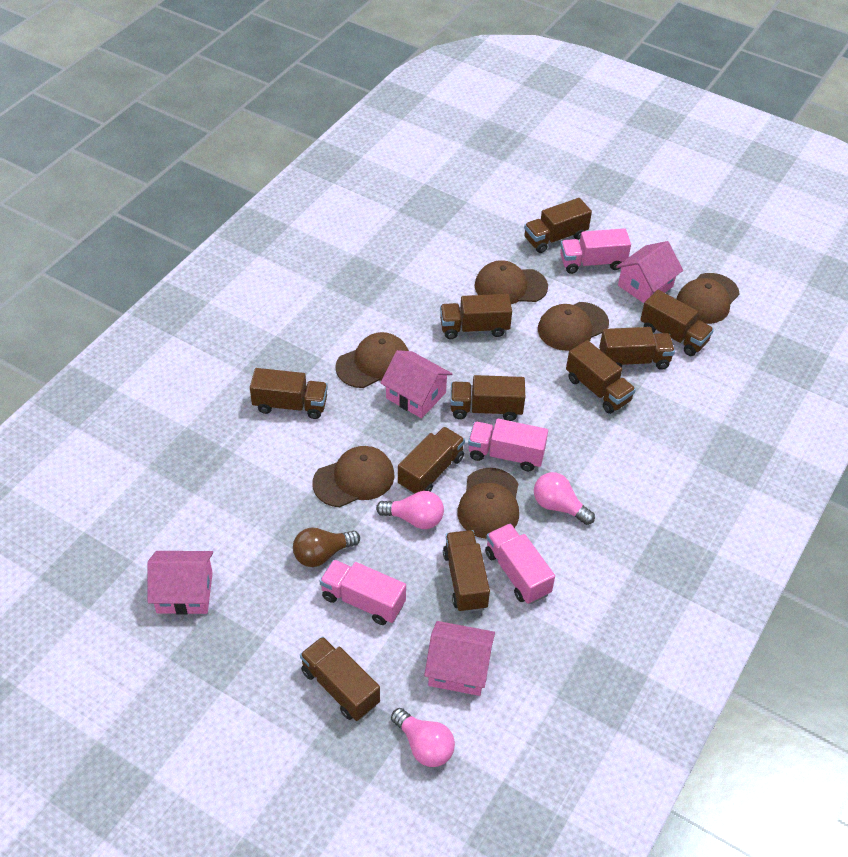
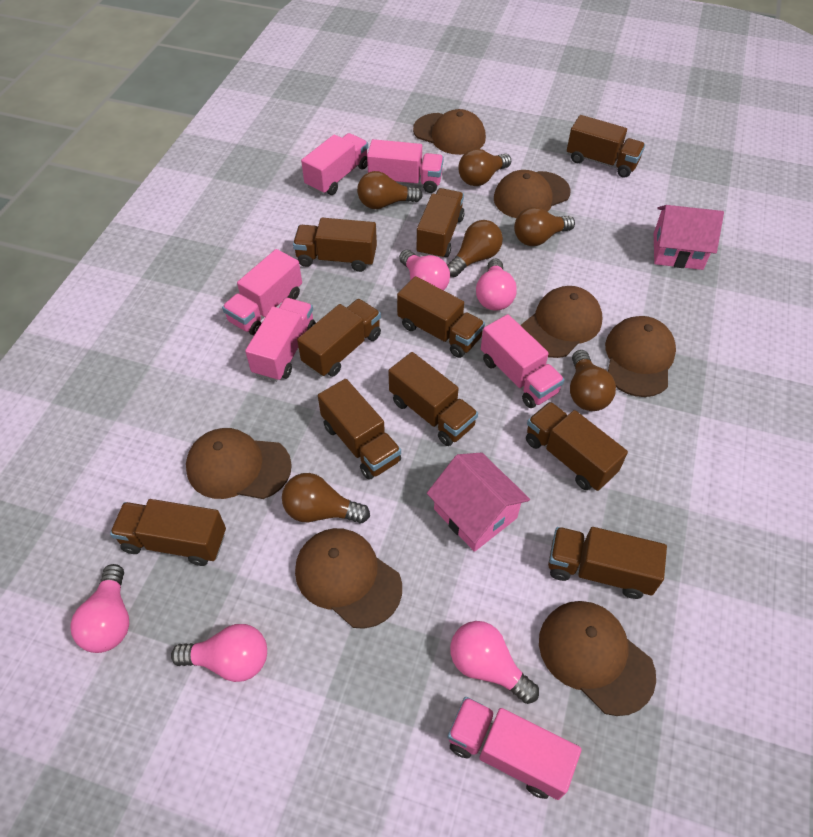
brown cap: [312,446,395,507] [335,332,409,388] [457,468,519,539] [475,260,548,304] [538,302,609,351] [677,273,740,324] = 6 -> [186,428,292,499] [295,528,402,629] [413,109,486,155] [494,170,570,218] [521,286,602,358] [539,601,656,716] [605,316,676,397] = 7
brown light bulb: [293,528,360,567] = 1 -> [282,473,370,523] [357,171,423,209] [447,220,503,277] [458,149,511,186] [514,207,575,246] [570,350,616,411] = 6
pink house: [147,551,213,615] [381,350,452,418] [424,621,495,696] [616,241,683,303] = 4 -> [427,452,530,552] [654,205,724,270] = 2
pink light bulb: [376,491,444,529] [391,708,455,767] [534,472,595,525] = 3 -> [70,564,129,653] [171,624,267,682] [399,250,450,290] [450,621,539,704] [476,259,517,310] = 5
pink truck: [320,560,406,625] [468,419,548,471] [485,523,555,604] [560,228,631,274] = 4 -> [222,249,302,335] [245,298,316,382] [301,133,368,195] [367,139,444,193] [448,697,582,800] [481,314,564,408] = 6

